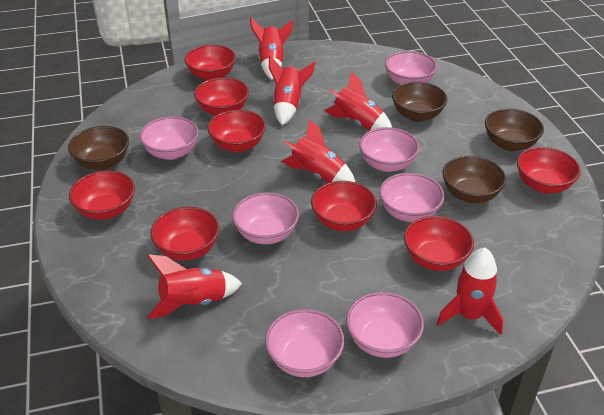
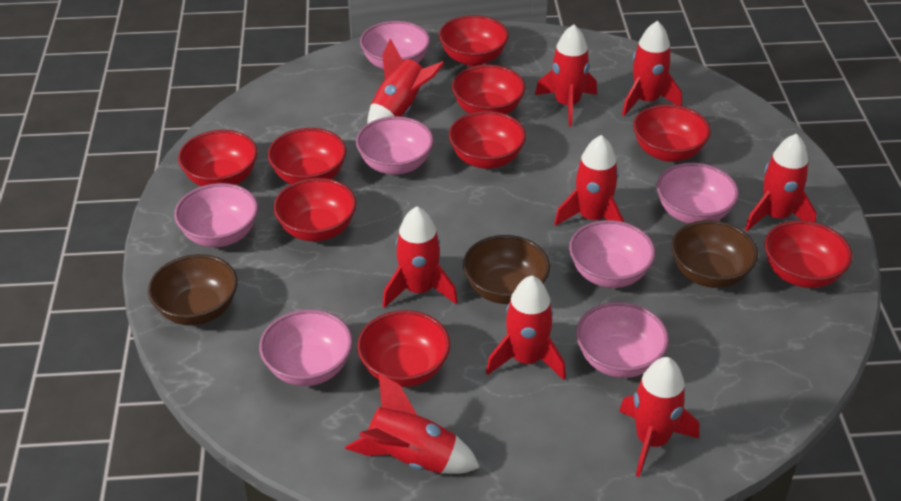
brown bowl: [68,126,129,170] [392,82,448,122] [442,156,506,203] [485,109,544,151] = 4 -> [148,254,237,325] [463,235,550,304] [671,220,758,288] = 3
red bowl: [69,170,135,220] [150,207,219,261] [184,45,236,81] [194,77,249,116] [208,110,266,152] [311,181,377,231] [404,216,474,271] [517,147,581,193] = 8 -> [178,130,258,186] [267,128,347,184] [273,178,356,241] [357,310,450,387] [439,15,509,66] [449,111,526,169] [452,65,526,114] [633,104,711,162] [764,220,852,288] = 9
red rocket: [147,254,242,319] [250,18,293,79] [269,56,316,125] [281,119,355,183] [324,71,392,131] [437,248,503,335] = 6 -> [345,373,480,474] [367,39,445,124] [382,206,458,308] [486,275,566,380] [535,24,597,127] [554,135,624,226] [619,357,699,477] [622,21,682,116] [745,134,817,231] = 9

